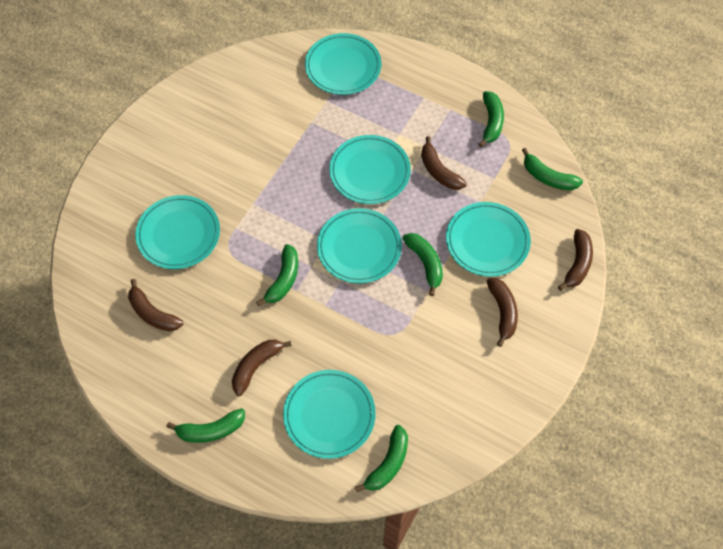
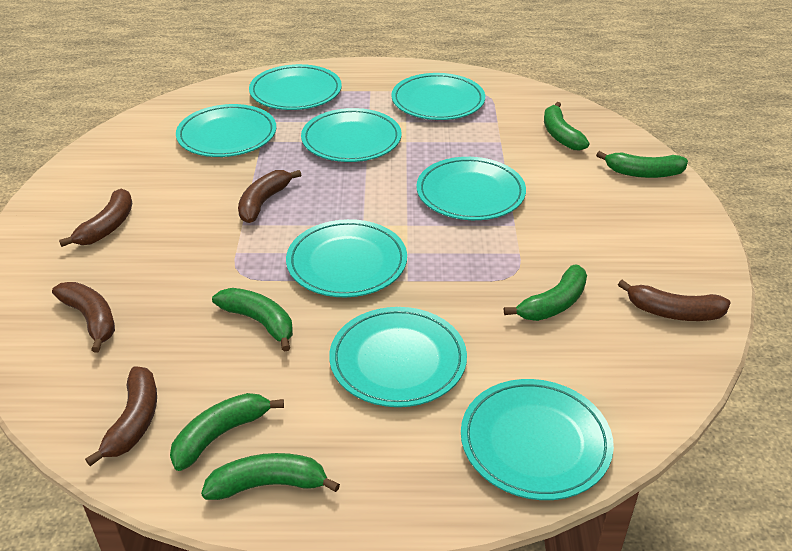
turquoise plate: [135,195,220,269] [283,370,376,459] [305,33,381,95] [317,208,402,283] [329,135,411,204] [446,202,531,277] = 6 -> [176,104,277,157] [249,64,342,110] [286,219,407,297] [301,108,402,162] [329,307,467,407] [391,73,485,120] [416,157,526,220] [461,379,614,500] = 8

